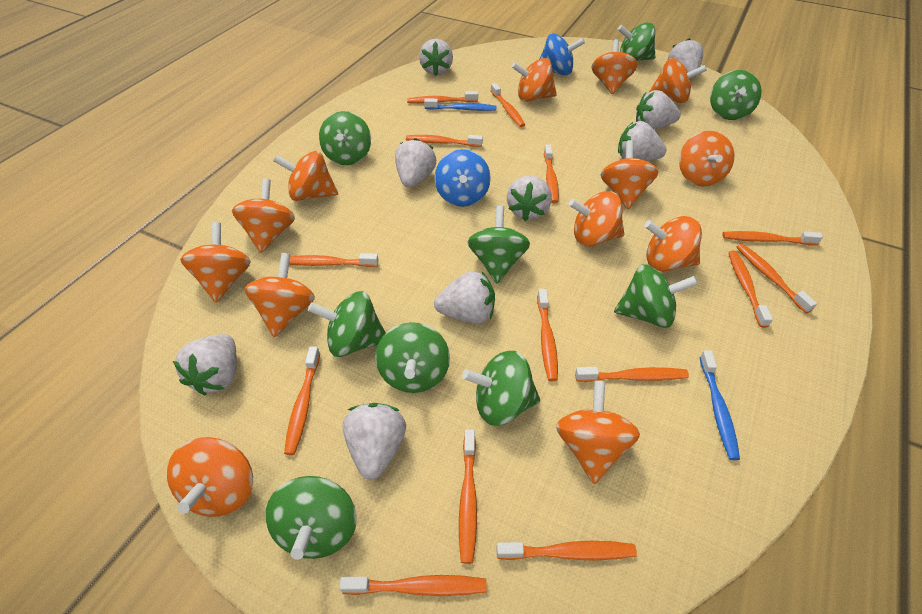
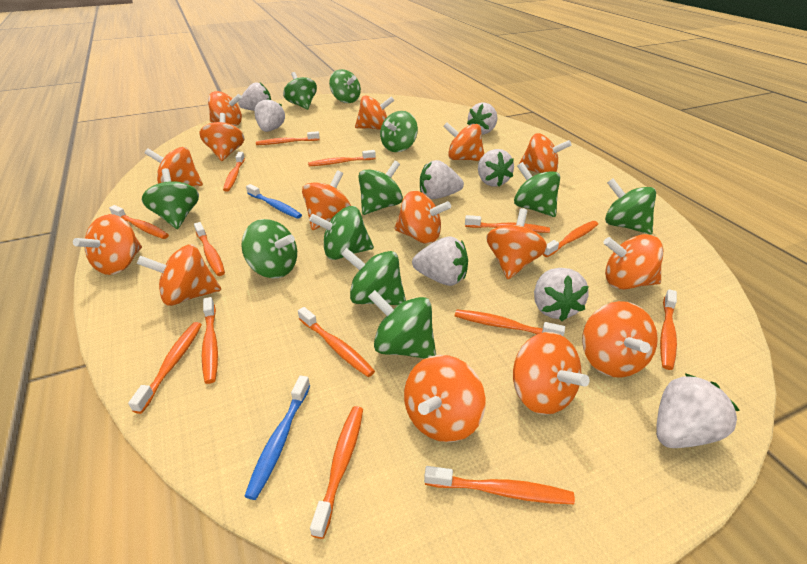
blue spinning top: [435,149,491,207] [540,33,585,75] = 2 -> none = 0
green spinning top: [265,476,357,560] [308,291,386,357] [319,111,371,165] [375,322,450,393] [462,351,540,426] [468,205,530,284] [614,265,698,328] [618,22,655,61] [710,70,762,120] = 9 -> [142,168,199,229] [241,219,297,278] [283,72,317,110] [309,206,374,260] [329,69,361,103] [341,248,406,305] [359,161,403,215] [368,290,436,359] [380,111,418,152] [514,162,560,217] [605,179,656,234] = 11
orange spinning top: [167,437,253,517] [180,222,251,303] [232,179,295,253] [244,253,315,337] [273,151,338,201] [512,58,557,102] [556,381,640,484] [568,191,624,246] [592,39,638,94] [601,140,658,209] [644,216,702,271] [649,58,707,103] [679,131,734,186] = 13 -> [73,214,142,275] [137,244,221,306] [145,147,203,186] [199,113,245,161] [208,91,242,126] [302,171,351,230] [355,96,394,130] [394,191,451,244] [404,355,485,442] [443,122,484,161] [486,208,547,279] [513,332,590,415] [519,133,572,173] [582,301,658,378] [603,234,664,290] = 15
white strawberry: [173,334,237,395] [342,403,406,480] [395,138,436,188] [419,39,453,75] [434,271,495,324] [507,176,552,221] [618,121,667,161] [636,90,681,129] [667,38,703,79] = 9 -> [238,82,271,111] [254,98,285,132] [412,236,468,286] [420,160,464,199] [467,103,497,135] [478,149,514,187] [534,268,589,321] [656,373,740,448] = 8

